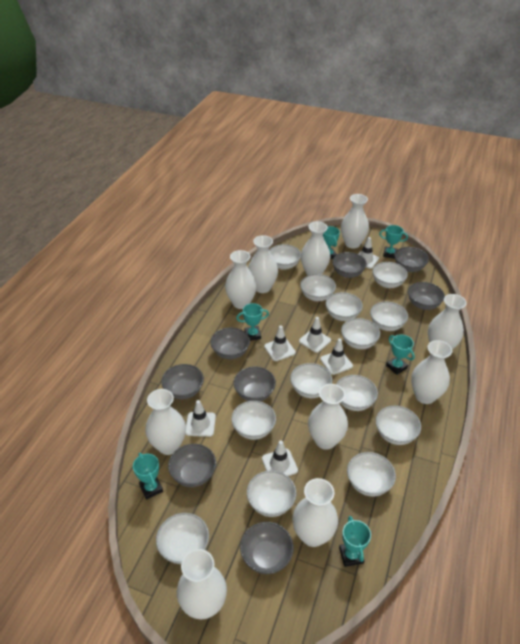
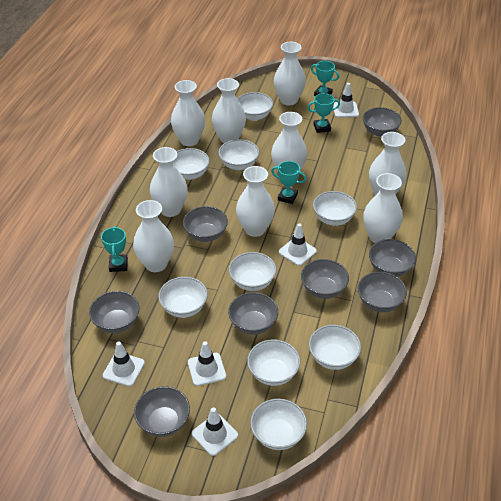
turquoise trophy: [133,453,163,500] [236,303,269,341] [323,226,340,259] [339,516,371,567] [379,225,408,259] [386,335,415,375] = 6 -> [101,226,128,272] [271,161,306,204] [308,93,340,133] [311,61,339,96] = 4
white bowl: [156,513,209,564] [231,401,276,440] [247,471,296,517] [269,244,301,270] [290,363,332,398] [300,274,336,301] [326,292,363,321] [336,375,378,411] [341,318,380,349] [347,452,396,496] [370,302,408,331] [373,262,408,288] [376,406,421,445] = 13 -> [158,277,208,318] [173,148,210,180] [218,139,259,170] [229,252,276,291] [237,92,273,121] [247,340,300,386] [250,399,307,450] [309,325,361,370] [313,191,357,226] = 9
white traffic cone: [186,400,216,437] [262,440,298,476] [264,325,296,361] [299,317,331,353] [320,338,353,375] [358,237,379,269] = 6 -> [103,341,145,387] [188,341,226,386] [192,407,238,456] [279,223,317,266] [333,83,359,118] = 5
white vase: [145,389,186,455] [177,549,227,619] [225,250,257,309] [248,235,278,293] [292,478,338,547] [301,222,330,276] [308,384,348,450] [341,194,369,248] [411,340,452,404] [428,294,467,350] = 10 -> [133,200,174,272] [150,147,188,217] [171,80,205,146] [212,78,246,143] [236,166,275,237] [271,112,307,172] [274,42,306,105] [363,173,403,243] [369,132,406,195] = 9

